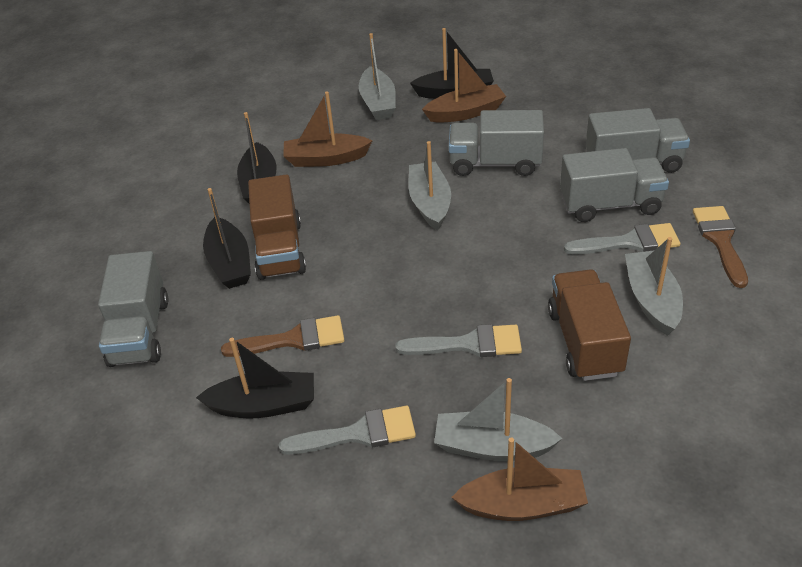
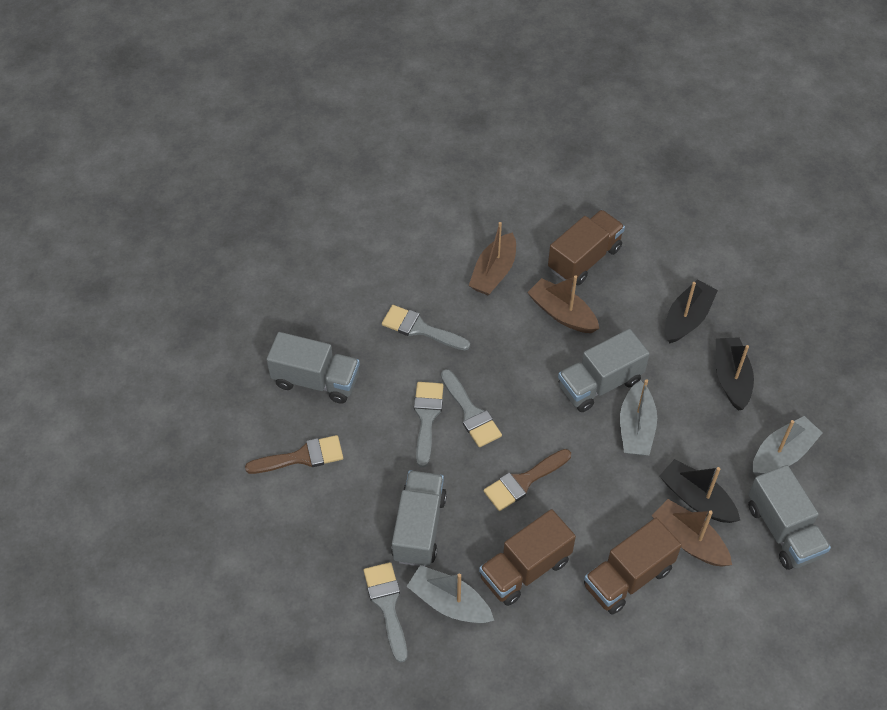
black boat: [196,338,314,419] [203,188,251,289] [237,112,277,203] [410,28,494,99] = 4 -> [660,459,740,523] [665,280,718,344] [716,337,754,411] = 3
brown truck: [248,174,306,280] [548,269,631,381] = 2 -> [479,509,576,606] [548,210,625,285] [584,518,682,615] = 3
grey boat: [359,33,396,120] [409,141,451,231] [434,378,563,461] [625,237,683,336] = 4 -> [406,565,494,624] [620,379,657,456] [753,416,823,476] = 3
grey brush: [279,406,416,455] [396,324,522,357] [564,223,680,255] = 3 -> [364,562,407,663] [382,305,470,350] [414,382,444,467] [441,369,502,447] = 4

